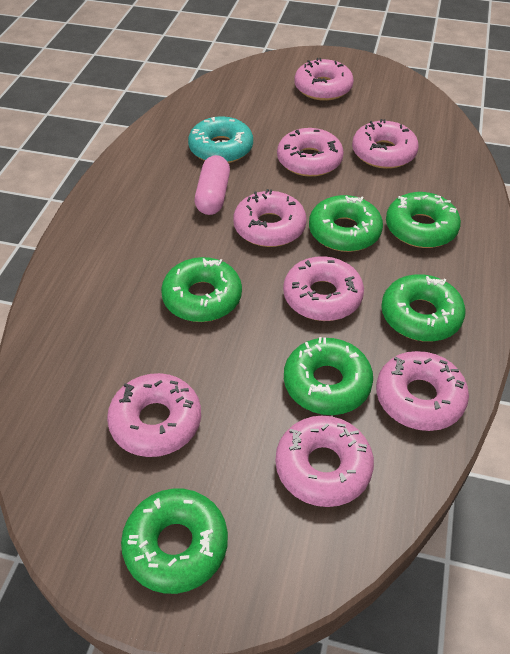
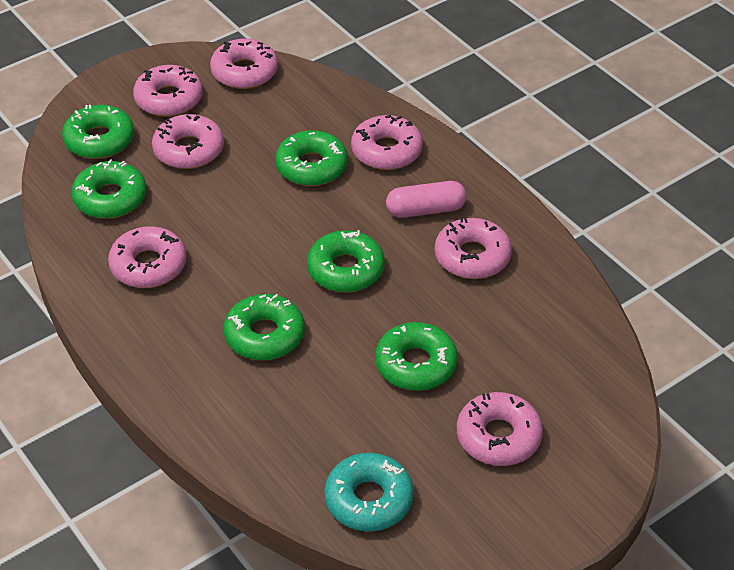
pink donut: [107,373,201,457] [233,189,307,247] [276,416,374,507] [277,128,344,177] [283,256,364,321] [294,58,354,101] [352,119,419,169] [376,351,469,431] = 8 -> [108,226,187,288] [133,65,203,117] [152,114,224,169] [210,38,278,89] [351,115,423,170] [435,217,512,279] [457,392,543,466] = 7

